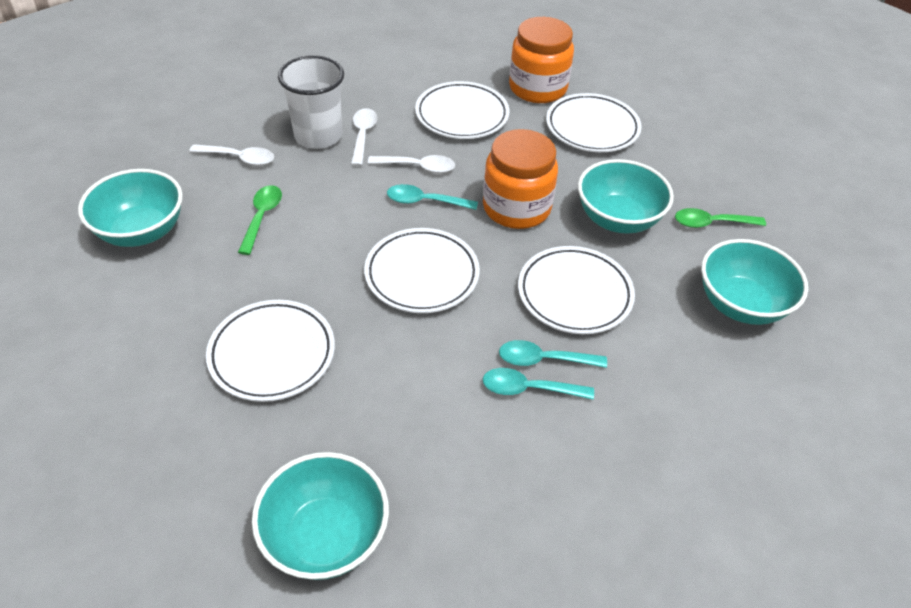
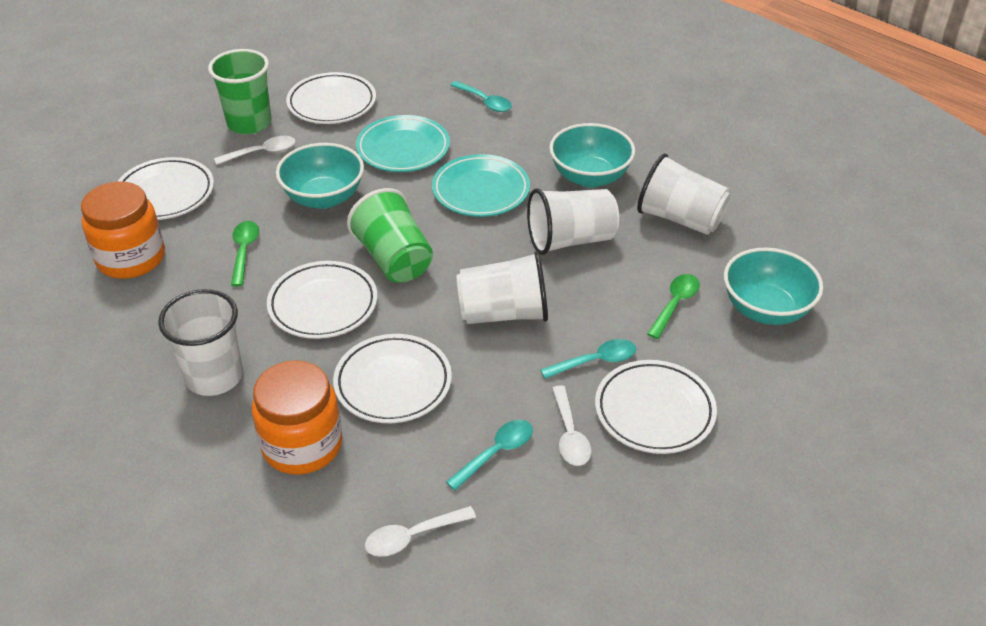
green cup: none = 0 -> [208,49,272,134] [347,188,433,283] = 2
turquoise bowl: [78,169,183,247] [252,452,389,580] [578,159,674,234] [701,239,808,325] = 4 -> [276,143,364,209] [549,123,635,188] [724,248,823,325] = 3
turquoise plate: none = 0 -> [356,115,450,172] [432,154,530,217] = 2
white cup: [278,55,344,149] = 1 -> [158,289,243,396] [456,251,548,324] [527,188,619,255] [637,154,731,235] = 4

